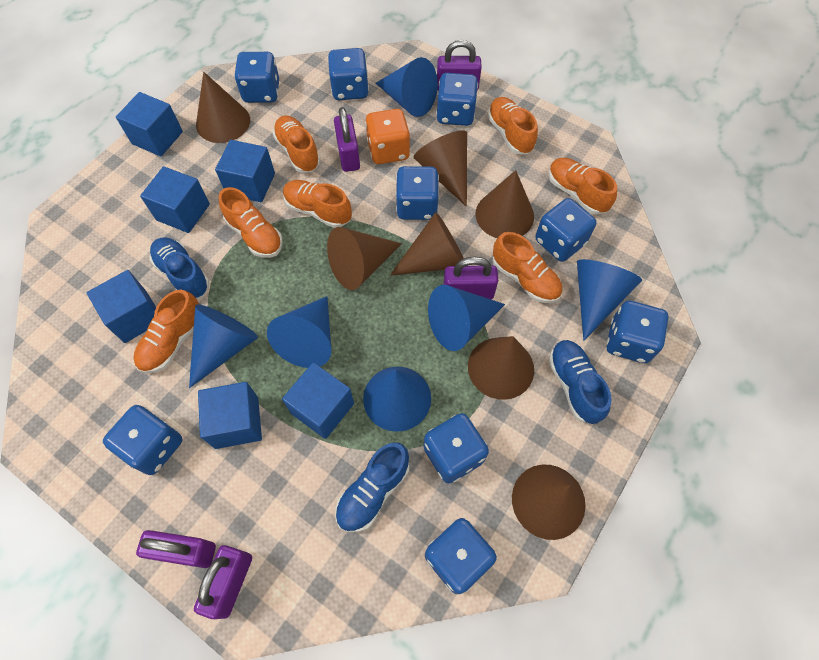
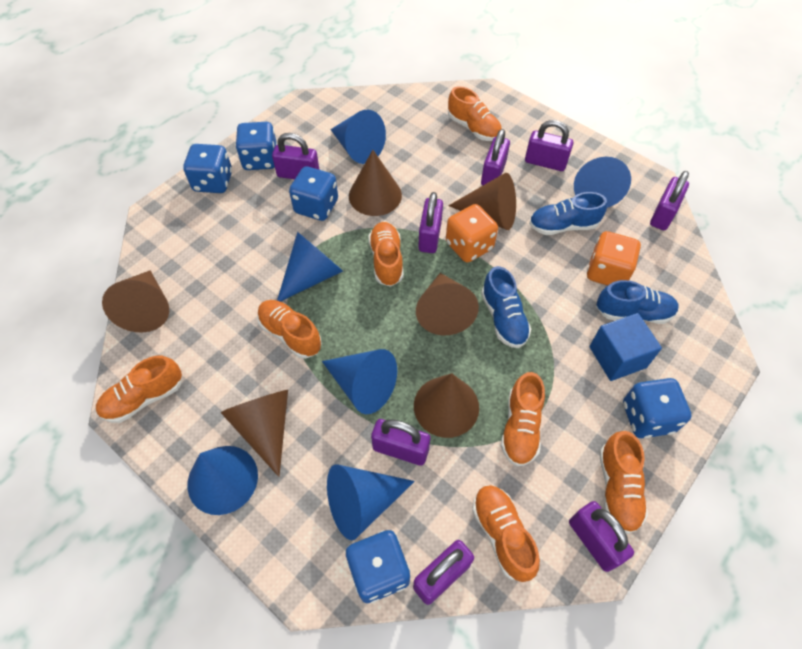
blue cube: [87,270,156,343] [116,92,183,156] [140,166,210,233] [198,382,262,449] [215,140,275,202] [282,363,354,439] = 6 -> [589,313,662,381] = 1
blue dice: [103,405,183,475] [234,52,279,103] [328,48,369,100] [396,166,439,220] [423,413,489,483] [425,518,497,594] [436,73,478,126] [535,198,597,262] [606,301,669,363] = 9 -> [183,144,232,193] [235,122,278,170] [289,166,338,221] [346,530,410,603] [623,378,692,438] = 5
brown cone: [196,72,250,143] [327,227,402,290] [390,212,464,276] [414,131,467,207] [468,336,534,400] [476,170,534,238] [512,464,586,540] = 7 -> [102,270,169,332] [220,390,288,477] [349,150,402,216] [414,373,479,438] [416,273,479,335] [448,173,516,230] = 6
orange dice: [365,109,410,164] = 1 -> [446,204,498,263] [587,231,641,286] = 2
purple padlock: [136,530,216,568] [194,545,252,619] [334,107,360,172] [437,40,482,91] [443,257,498,299] = 5 -> [272,133,320,179] [371,419,430,466] [413,540,474,605] [418,192,443,253] [481,129,510,186] [525,120,573,171] [569,501,634,572] [650,171,689,230] = 8

